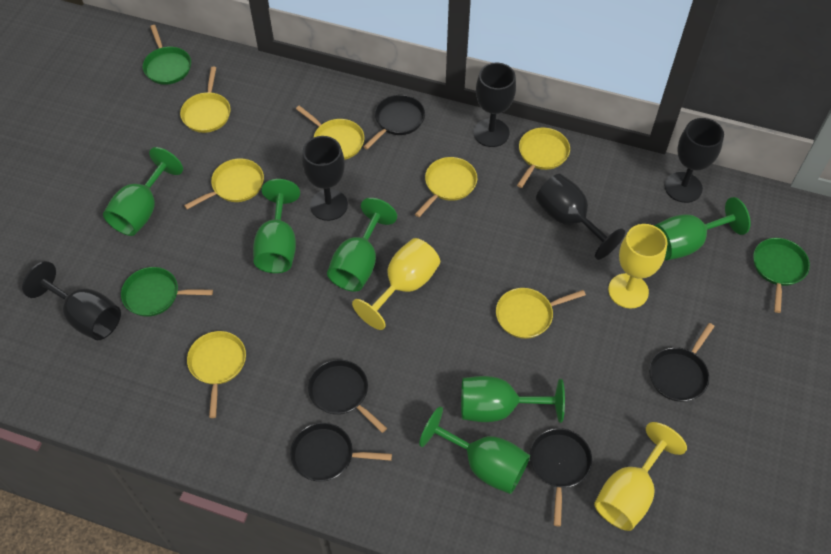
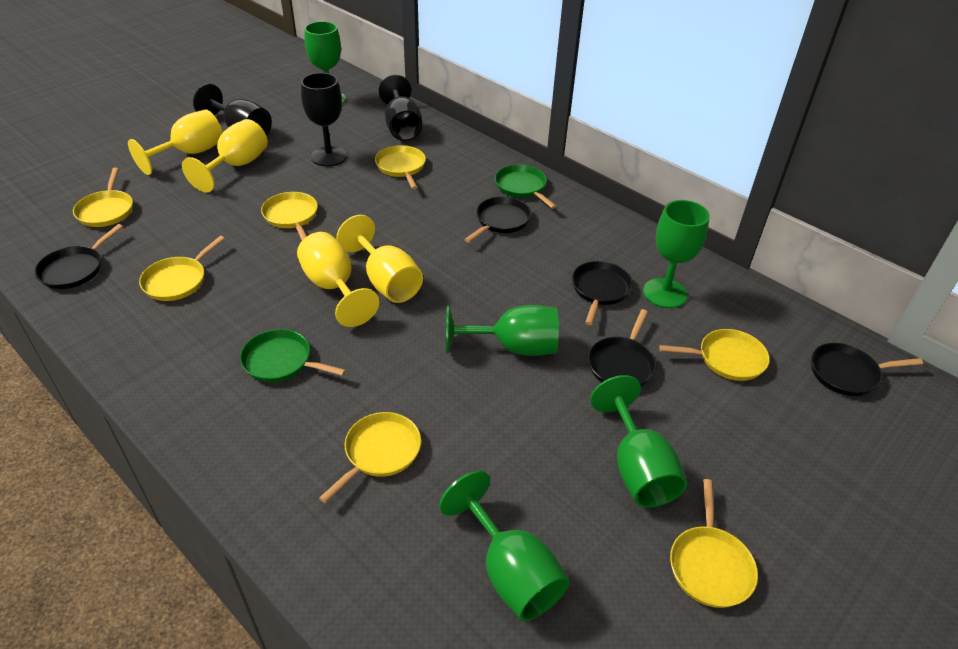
black goblet: [22,261,121,340] [302,136,348,221] [473,62,516,147] [536,174,625,260] [665,118,724,203] = 5 -> [193,84,272,136] [301,73,347,167] [379,75,422,141] = 3
green goblet: [103,147,183,236] [253,179,300,273] [327,198,397,292] [419,407,530,494] [461,376,565,423] [654,197,751,260] = 6 -> [304,21,346,104] [439,470,570,621] [446,305,559,356] [590,375,687,508] [643,200,710,308] = 5
green pan: [121,267,213,317] [143,25,191,85] [753,238,810,313] = 3 -> [240,329,346,382] [495,165,557,209] = 2
yellow goblet: [352,238,440,330] [594,422,687,531] [608,224,667,309] = 3 -> [128,109,223,175] [182,119,268,193] [297,232,380,327] [336,215,423,303] = 4

